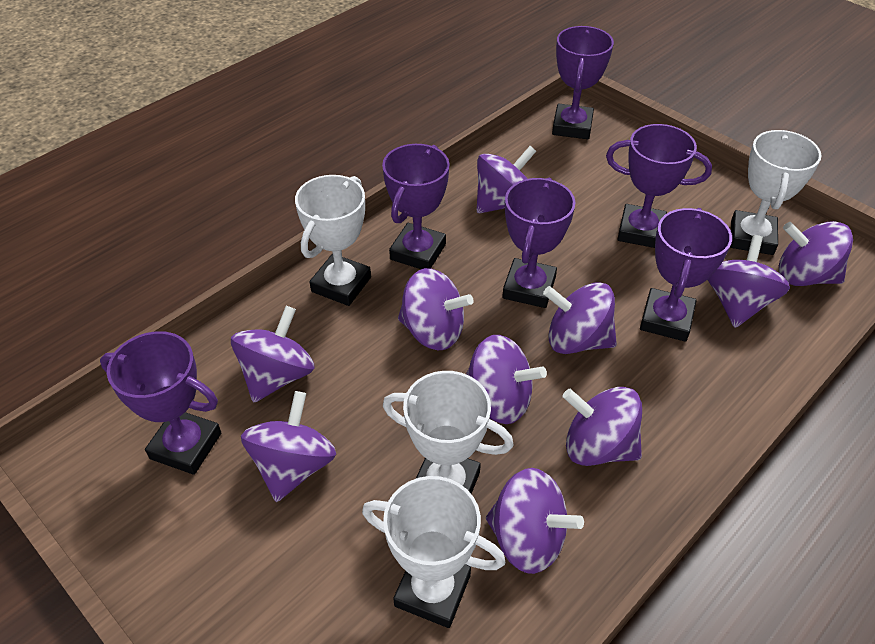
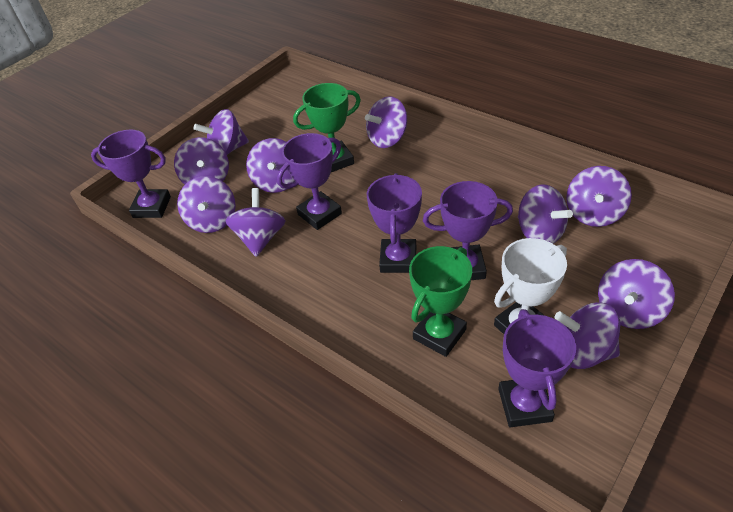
green trophy: none = 0 -> [293,83,361,172] [409,246,472,357] = 2
purple trophy: [100,331,221,475] [382,144,450,269] [502,178,575,308] [552,26,614,139] [606,124,712,248] [640,208,732,342] = 6 -> [91,130,171,218] [277,133,342,230] [367,173,422,273] [423,181,513,280] [498,309,576,427] = 5
white trophy: [295,175,371,306] [362,476,506,628] [383,371,513,494] [730,130,822,255] = 4 -> [494,238,567,334] = 1

